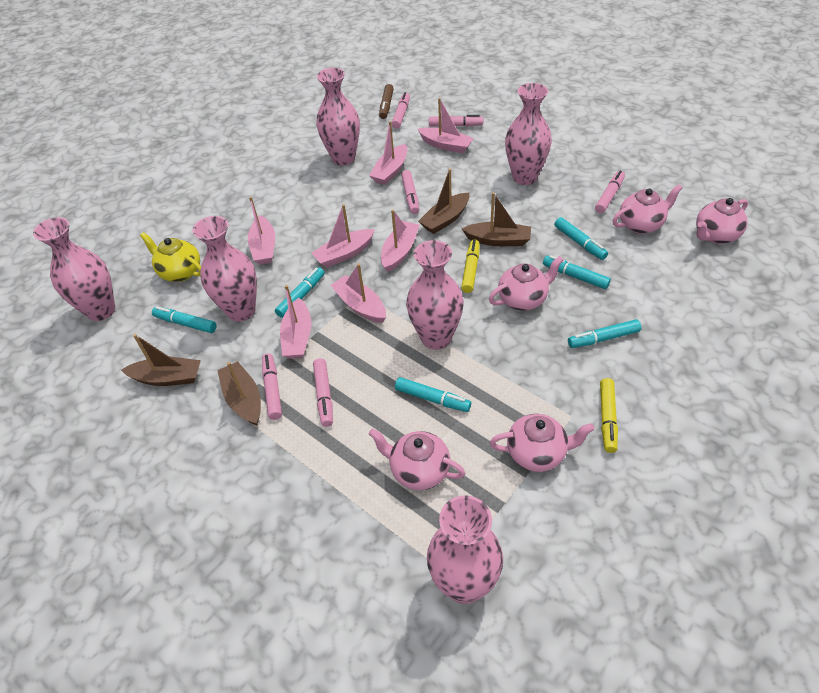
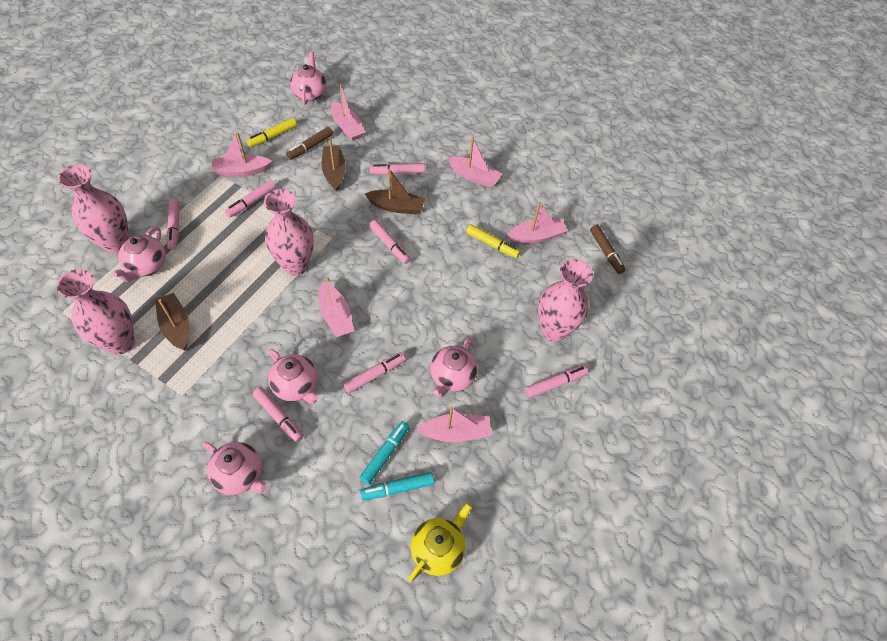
brown boat: [121,334,201,386] [217,361,261,426] [418,169,469,234] [462,192,531,246] = 4 -> [155,293,189,350] [321,139,346,191] [365,169,425,214] = 3
brown marker: [379,84,394,119] = 1 -> [286,127,333,160] [590,225,626,274] = 2
pink boat: [248,197,275,265] [280,285,311,358] [312,204,375,268] [330,263,386,323] [369,121,407,185] [381,210,419,272] [418,98,474,153] = 7 -> [212,132,272,177] [318,277,354,337] [331,84,365,141] [416,407,491,442] [447,137,502,187] [507,202,568,243] = 6
pink marker: [262,353,282,420] [313,358,333,427] [391,92,410,129] [401,170,419,214] [429,115,483,127] [595,171,625,213] = 6 -> [167,199,180,250] [225,180,276,218] [253,387,304,442] [343,352,405,393] [369,220,411,264] [370,163,425,175] [526,365,588,398] = 7
pink vase: [33,217,115,321] [192,216,257,322] [316,68,360,165] [406,240,464,350] [427,495,503,604] [505,83,552,185] = 6 -> [56,269,135,355] [58,164,129,253] [264,189,314,276] [538,259,593,342] = 4
turquoise marker: [152,306,217,333] [275,267,324,318] [395,377,471,412] [543,255,611,289] [554,217,608,260] [568,319,641,348] = 6 -> [359,421,410,485] [360,472,434,500] = 2

